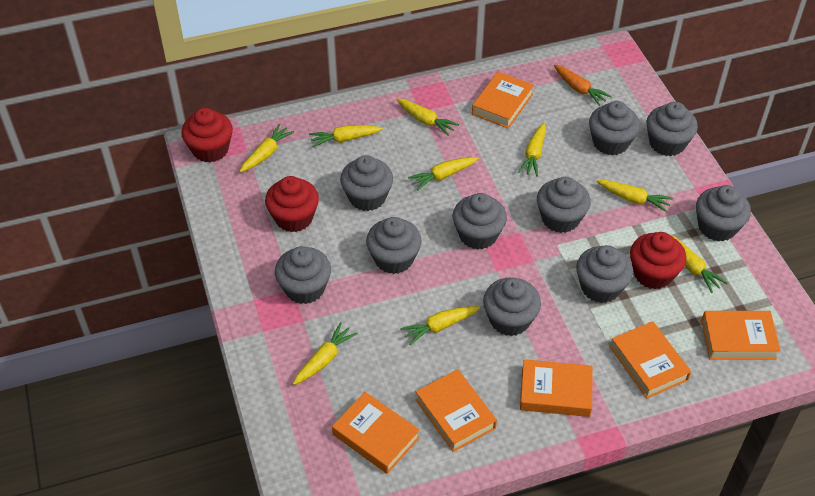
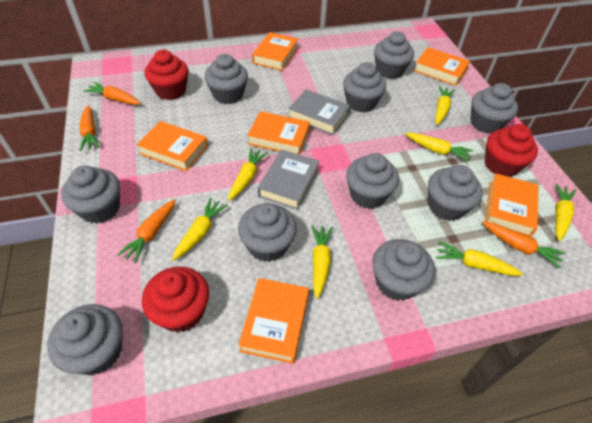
grey book: none = 0 -> [258,149,319,210] [288,89,350,135] = 2
orange carrot: [554,64,612,106] = 1 -> [79,105,99,151] [83,82,141,105] [117,199,176,264] [482,221,566,269] = 4
yellow carrot: [239,124,294,173] [293,322,358,385] [309,125,383,147] [396,98,459,136] [400,306,480,345] [408,157,479,191] [518,123,546,177] [597,180,673,212] [669,234,728,293] = 9 -> [172,198,228,261] [228,148,268,201] [311,225,333,299] [405,133,473,162] [435,86,455,125] [436,241,523,276] [555,183,576,241] = 7

